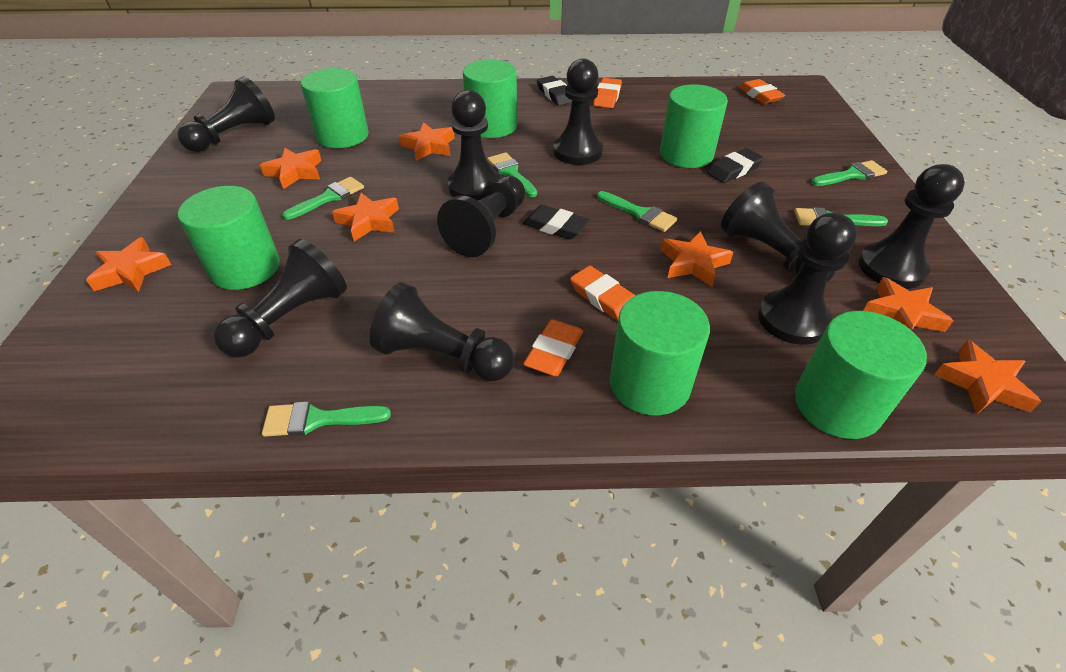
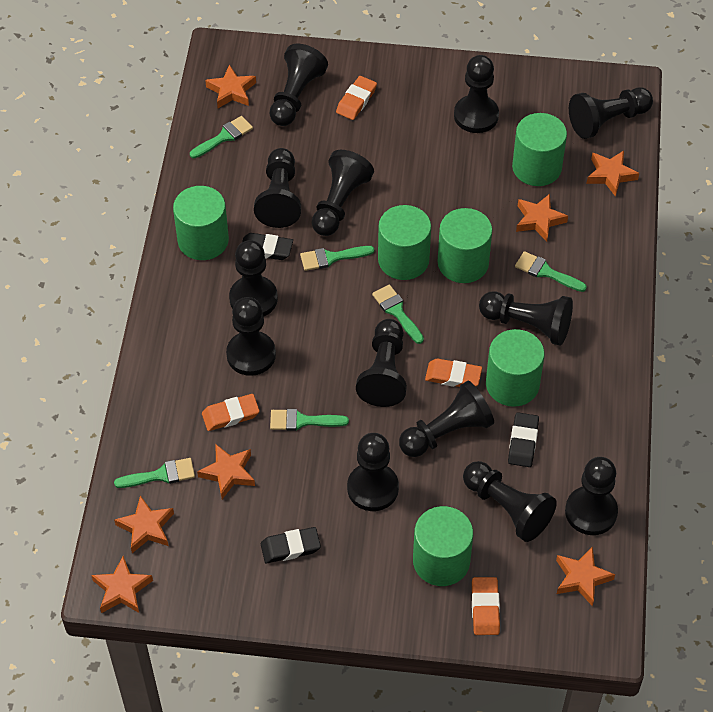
black pawn: [177,77,275,152] [214,239,347,358] [370,282,514,381] [437,176,525,257] [448,90,501,201] [553,58,603,165] [721,182,836,282] [758,213,857,345] [858,164,965,289] = 9 -> [226,297,276,376] [229,240,278,316] [254,148,301,228] [269,44,328,126] [312,150,374,236] [347,433,399,511] [356,319,407,407] [399,381,494,457] [454,55,499,133] [463,461,557,542] [479,291,573,345] [565,457,618,535] [569,87,653,139] = 13

